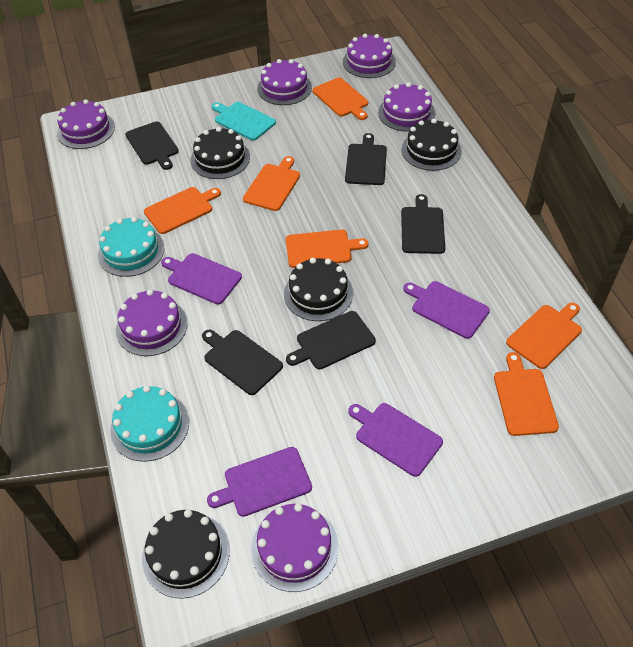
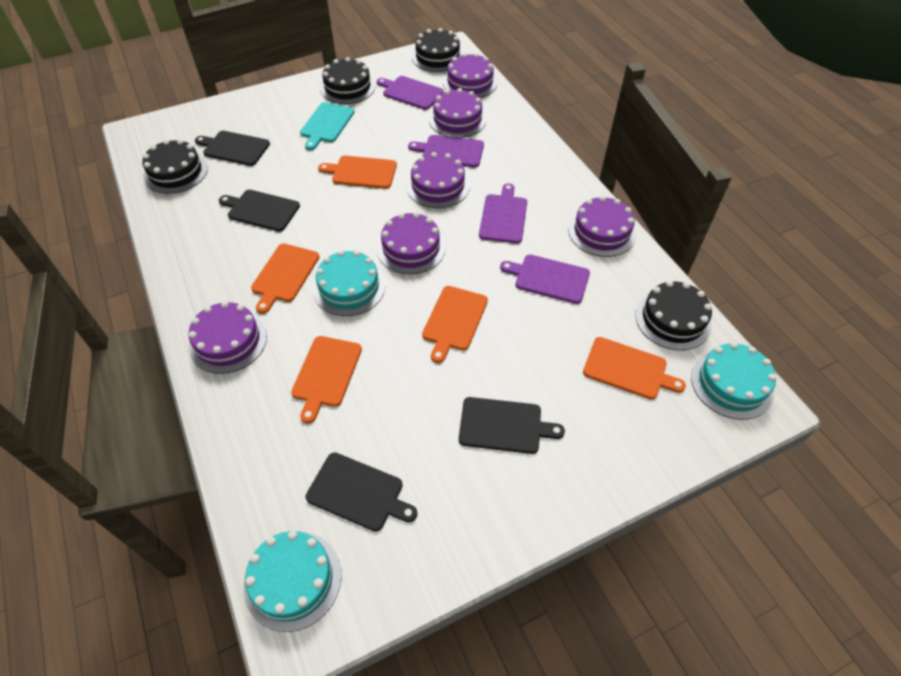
black cutting board: [125,121,179,170] [202,330,283,395] [286,311,376,369] [345,133,387,185] [401,194,445,254] = 5 -> [195,131,270,166] [219,190,300,232] [305,452,417,532] [459,397,565,454] = 4
orange cutting board: [144,187,221,234] [243,156,300,211] [286,230,368,268] [313,77,368,120] [494,352,559,436] [506,303,582,369] = 6 -> [251,244,319,314] [291,336,362,423] [318,156,397,189] [422,286,488,363] [583,337,686,400] = 5
turquoise cake: [98,217,164,277] [110,386,189,462] = 2 -> [243,531,342,632] [313,250,385,316] [691,342,776,420] = 3

